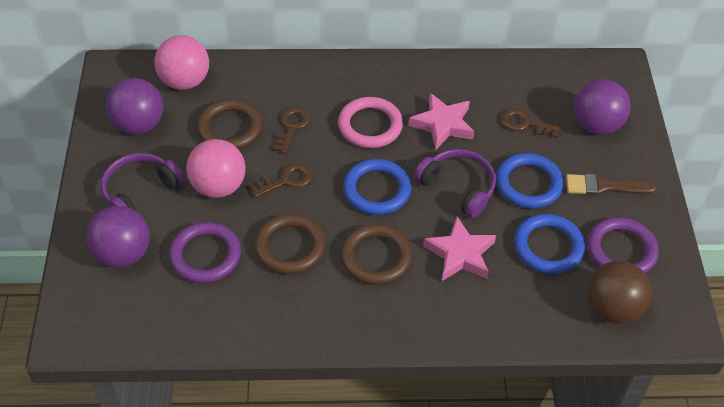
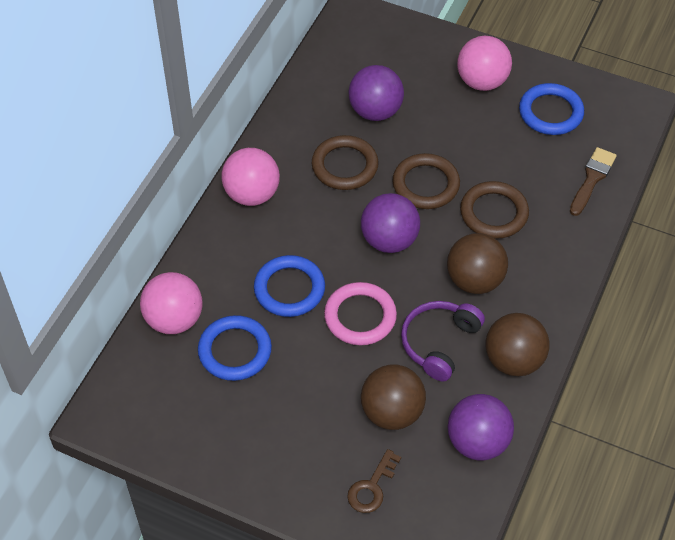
brown ball: [587,261,652,324] = 1 -> [361,365,426,430] [447,233,508,294] [486,313,550,376] = 3
brown key: [250,163,312,198] [274,107,310,154] [501,108,562,138] = 3 -> [347,449,401,513] = 1
pink ball: [154,35,209,90] [186,139,246,198] = 2 -> [140,272,203,334] [221,148,280,206] [457,36,512,91] = 3
pink star: [409,93,475,150] [423,217,496,281] = 2 -> none = 0
purple headphones: [101,153,185,211] [414,149,496,218] = 2 -> [401,301,485,382] = 1
purple ring: [169,222,241,283] [587,217,659,274] = 2 -> none = 0

